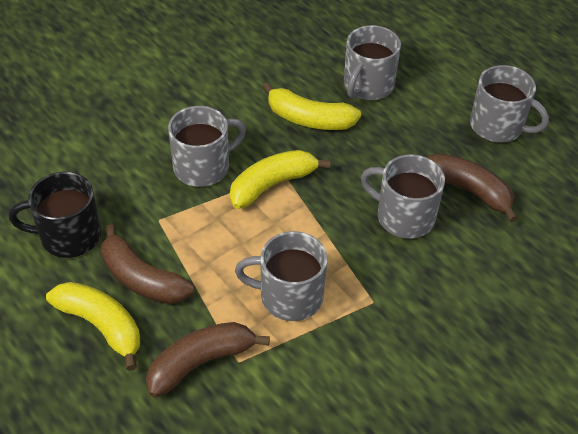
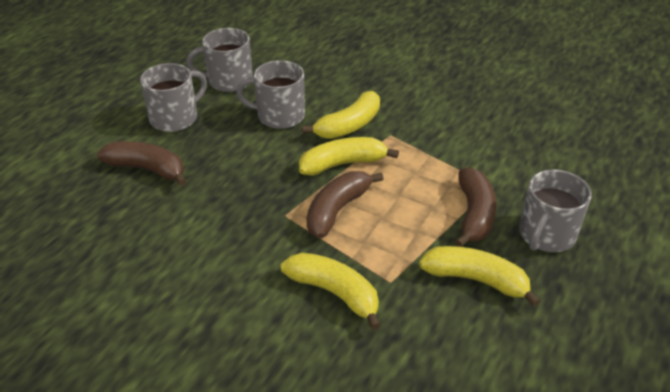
black mug: [9,172,101,258] = 1 -> none = 0
grey mug: [168,106,246,187] [235,231,327,321] [344,25,401,100] [361,154,445,239] [470,65,549,142] = 5 -> [140,63,207,132] [186,28,253,92] [236,60,305,129] [519,169,592,252] = 4
yellow banana: [46,282,140,371] [230,150,330,209] [263,82,361,130] = 3 -> [281,252,381,330] [299,137,399,176] [302,91,380,139] [419,246,540,307] = 4

